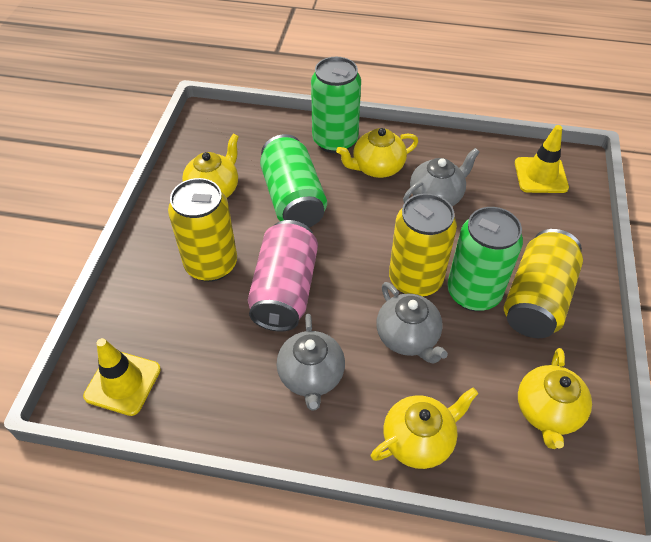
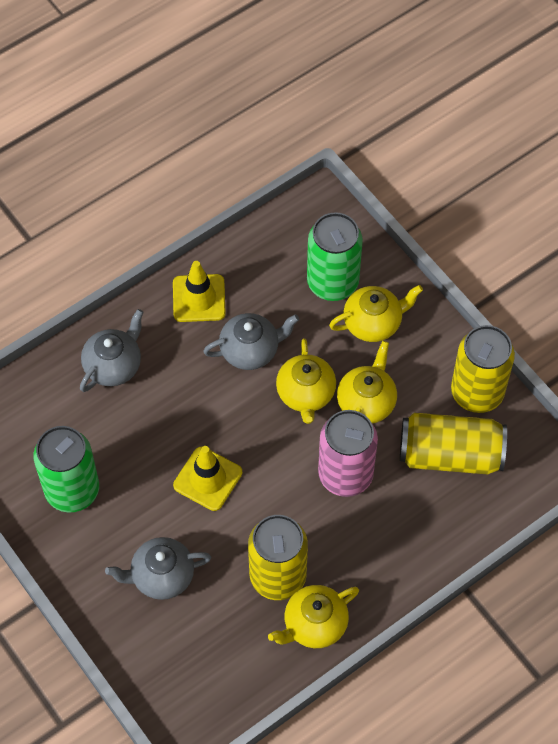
green can: [260,134,327,227] [311,57,361,153] [447,207,523,311] = 3 -> [34,426,99,513] [307,212,363,301] = 2

